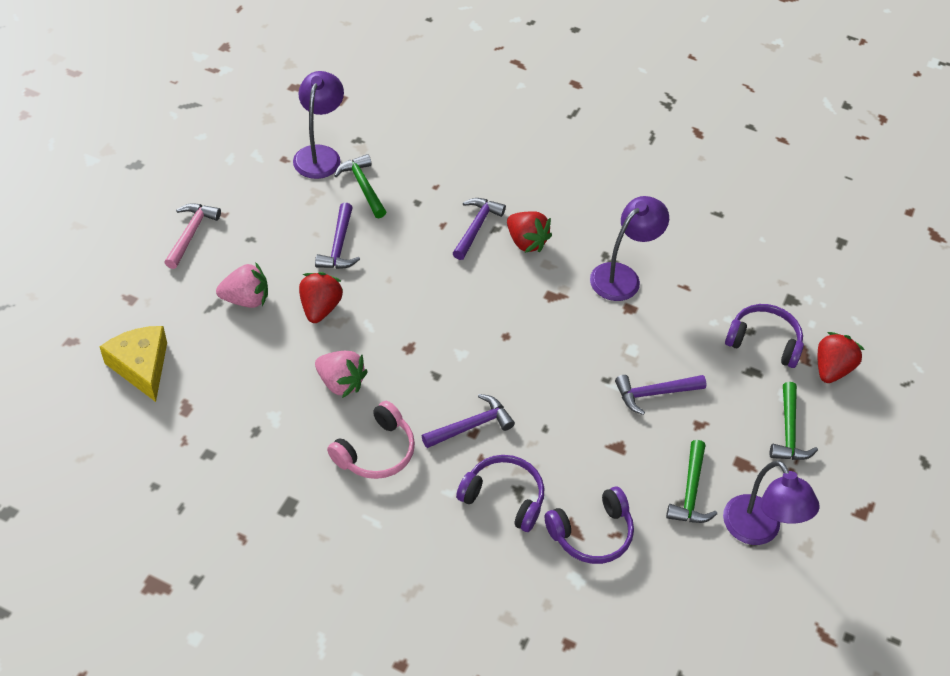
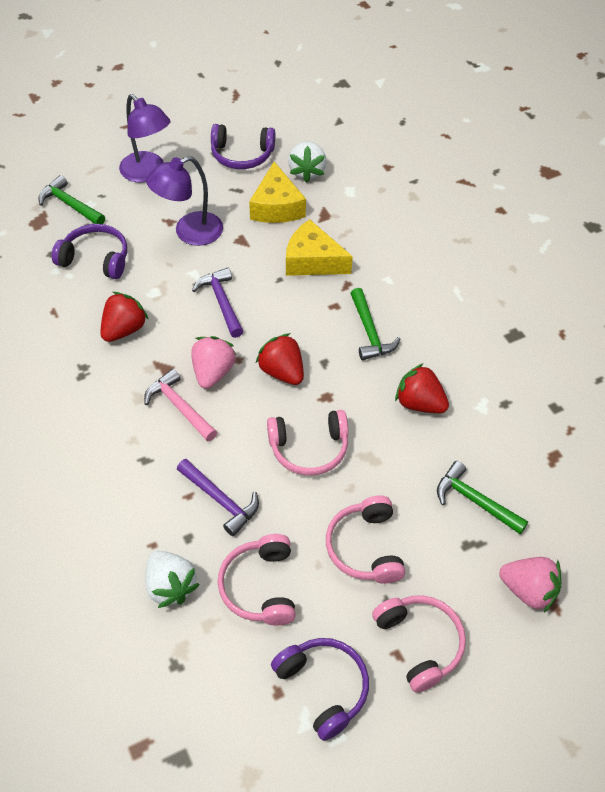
pink headphones: [327,401,415,479] = 1 -> [218,534,296,625] [267,410,348,475] [326,495,405,584] [372,595,466,693] = 4
purple hammer: [315,203,360,269] [422,394,515,448] [453,198,506,260] [615,375,707,415] = 4 -> [177,459,259,536] [192,267,244,338] = 2
purple lamp: [293,71,344,179] [590,196,669,301] [723,461,820,545] = 3 -> [119,94,170,183] [146,156,223,246] = 2
white strawberry: none = 0 -> [145,551,200,608] [288,141,327,183] = 2
yellow cheese: [100,326,167,402] = 1 -> [249,162,306,223] [286,219,353,276] = 2

